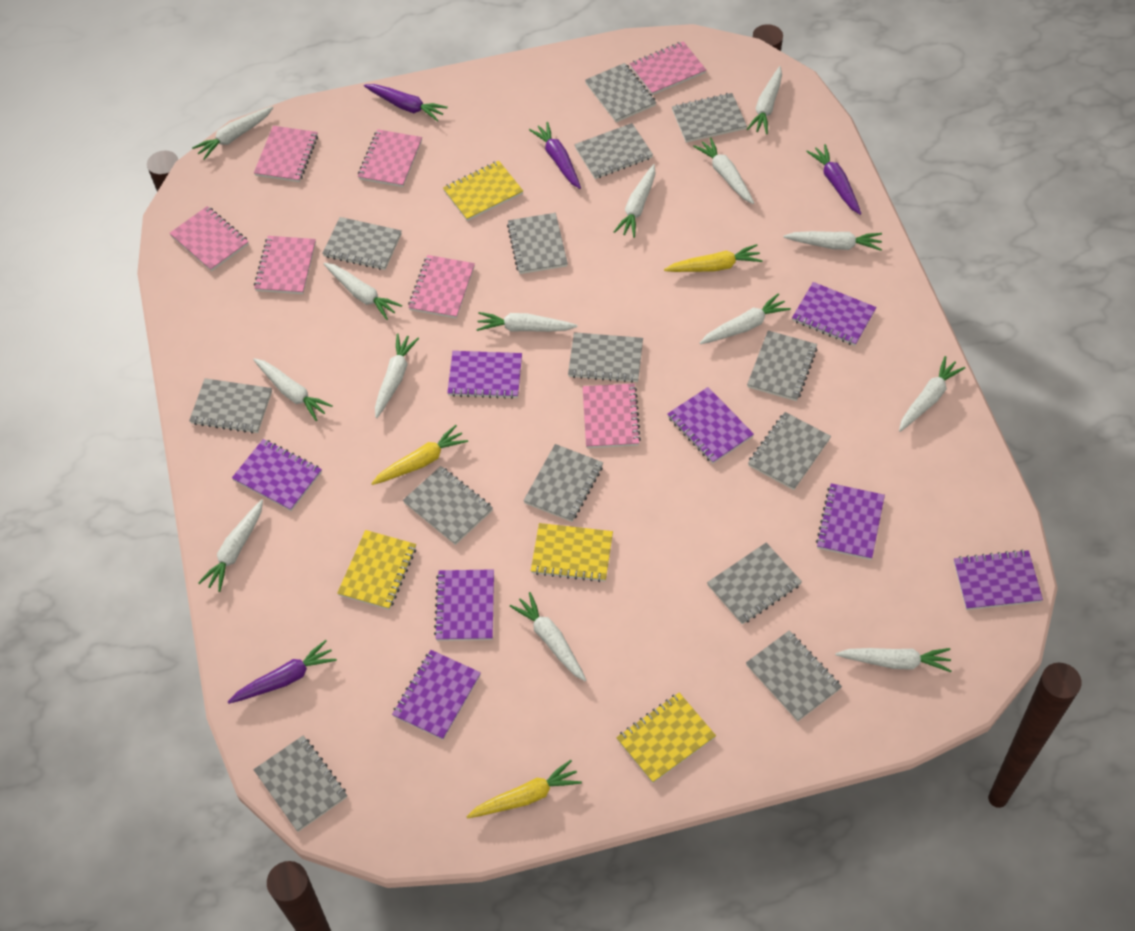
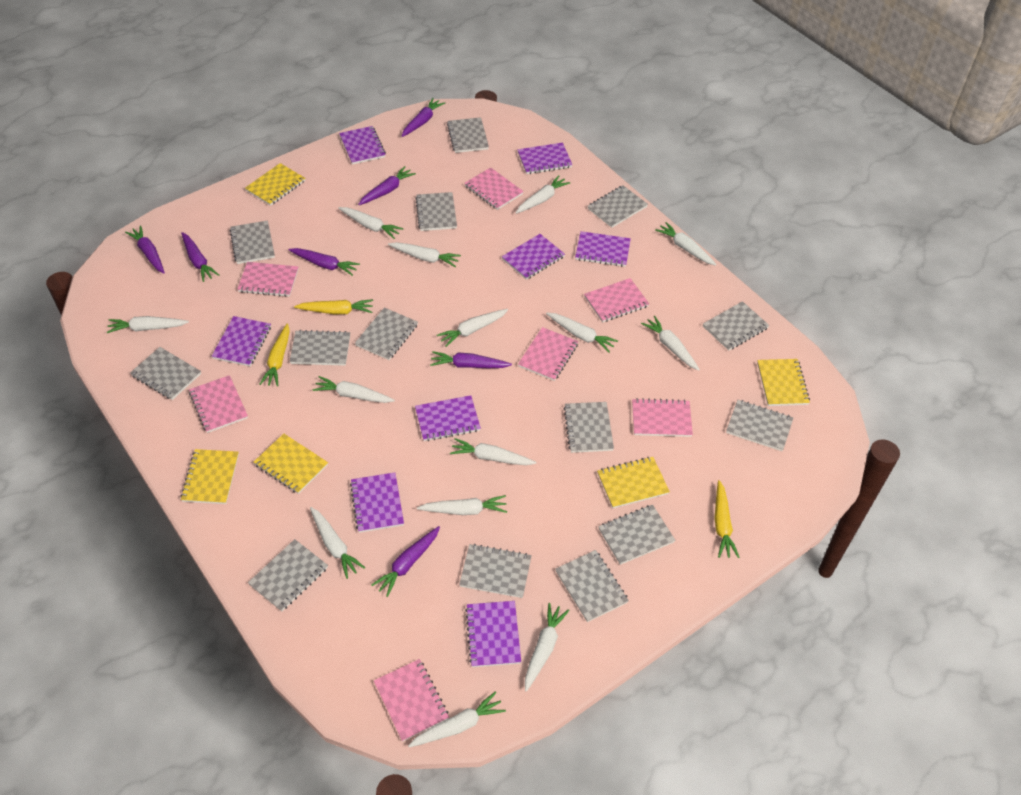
purple carrot: [228,640,337,704] [364,84,448,122] [529,122,581,189] [806,144,861,215] = 4 -> [125,225,165,274] [181,232,219,282] [289,248,360,276] [358,166,416,205] [371,526,440,597] [401,98,445,137] [430,351,512,368] = 7
yellow notebook: [337,530,416,610] [443,161,523,221] [531,523,613,582] [616,693,716,783] = 4 -> [181,449,239,504] [245,163,305,206] [254,434,328,494] [597,457,670,508] [757,359,810,406] = 5

